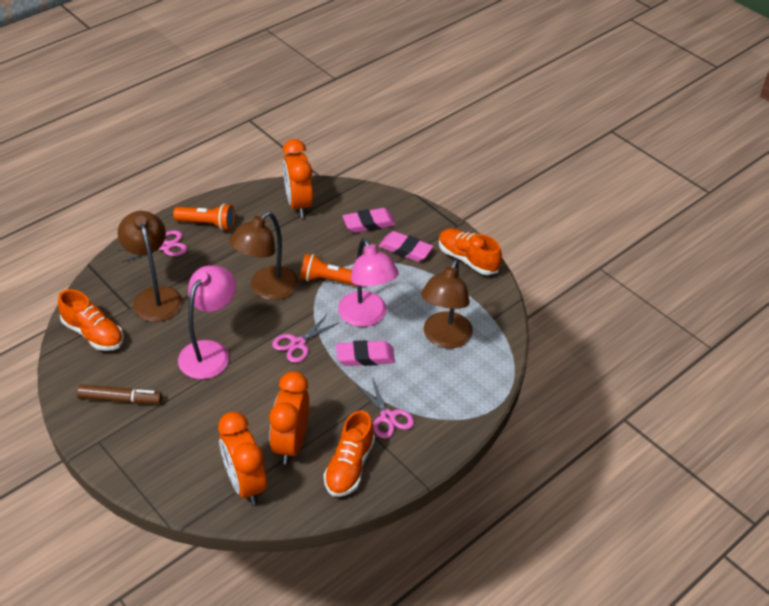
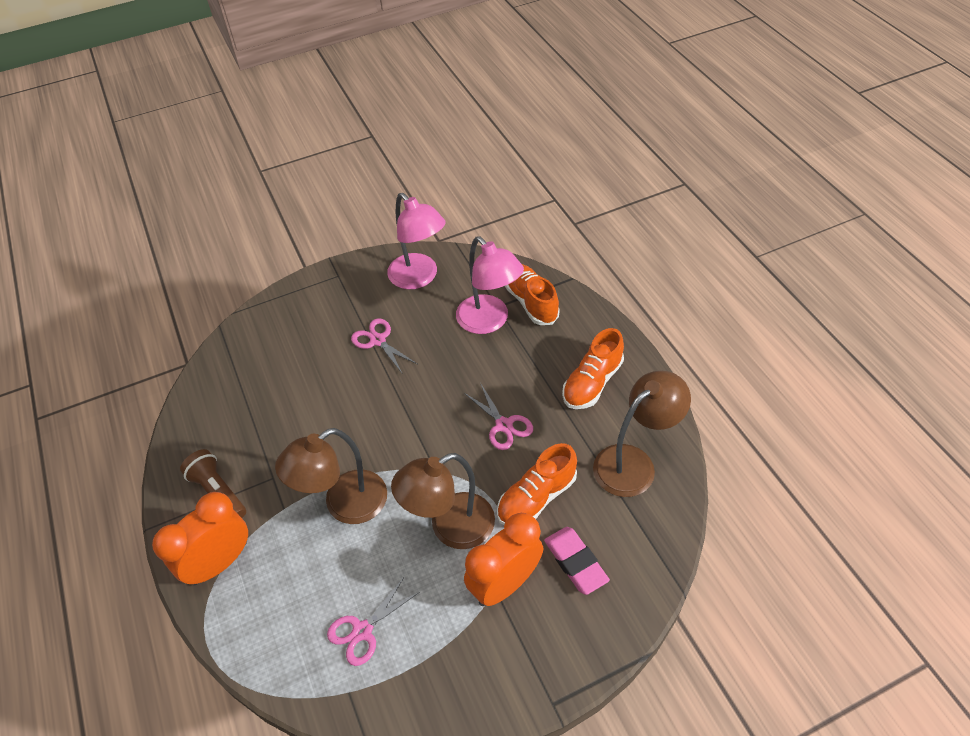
brown flashlight: none = 0 -> [180,449,246,518] = 1
brown marker: [77,384,162,404] = 1 -> none = 0
orange clock: [218,412,267,505] [269,371,309,464] [283,139,313,218] = 3 -> [152,492,248,586] [464,513,543,606] = 2
orange flashlight: [173,204,235,231] [300,254,357,286] = 2 -> none = 0
pink eraser: [336,340,395,366] [343,208,396,233] [379,231,433,262] = 3 -> [544,527,610,595] = 1

